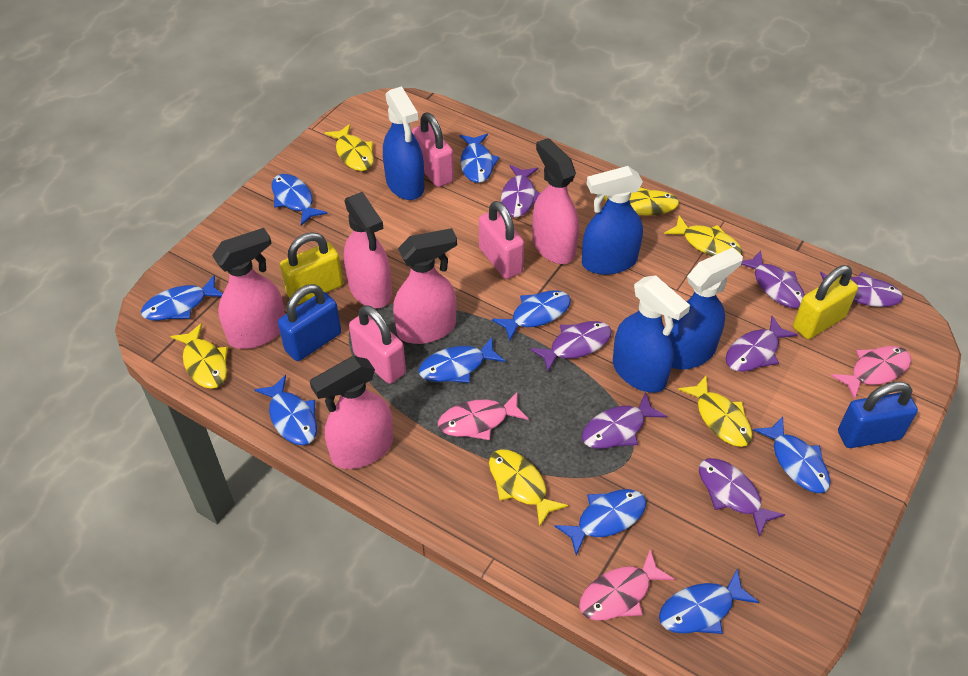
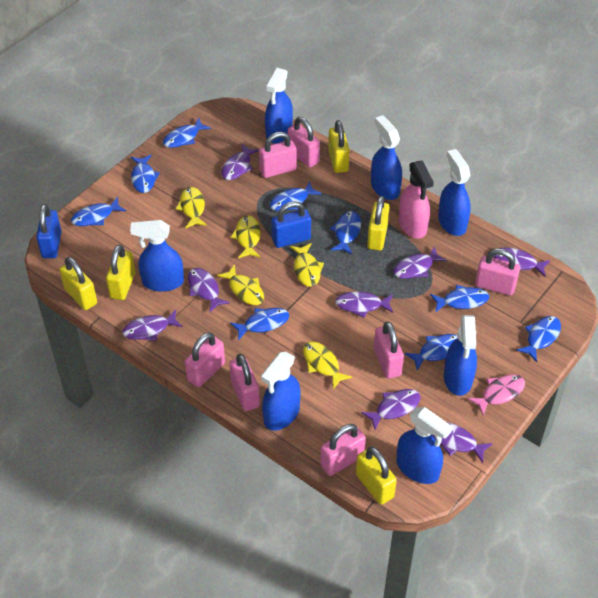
blue spray bottle: [383,86,424,200] [582,166,643,275] [613,275,690,393] [669,247,743,369] = 4 -> [130,220,184,292] [261,352,301,431] [265,68,293,144] [371,115,402,200] [396,407,453,484] [438,149,471,236] [444,315,477,396] = 7
pink fish: [438,391,529,440] [579,550,675,620] [831,346,911,400] = 3 -> [468,374,525,415] = 1
pink padlock: [349,305,406,384] [412,113,454,187] [479,201,524,279] = 3 -> [185,332,225,387] [229,354,260,411] [259,132,297,178] [288,117,320,167] [320,424,366,476] [374,322,404,379] [475,248,520,296] = 7
pink spray bottle: [212,228,285,349] [310,356,393,469] [344,192,392,308] [393,228,457,344] [532,138,579,264] = 5 -> [399,160,434,239] = 1
purple fish: [501,165,540,217] [530,321,612,372] [582,392,667,449] [699,458,785,536] [726,316,798,372] [741,250,805,308] [820,272,903,307] = 7 -> [122,309,183,341] [188,268,230,312] [222,144,259,180] [335,291,393,318] [361,389,421,430] [393,247,447,279] [432,423,493,463] [494,247,551,277] = 8
yellow fish: [170,323,228,389] [325,124,374,171] [489,449,568,527] [604,187,679,215] [664,215,743,256] [678,375,753,447] = 6 -> [176,187,207,228] [217,265,264,305] [231,215,261,258] [290,243,324,287] [303,341,353,389] = 5
yellow padlock: [280,232,343,305] [793,265,858,339] = 2 -> [59,257,97,310] [106,245,136,300] [328,120,350,173] [356,447,397,505] [367,196,389,251] = 5

